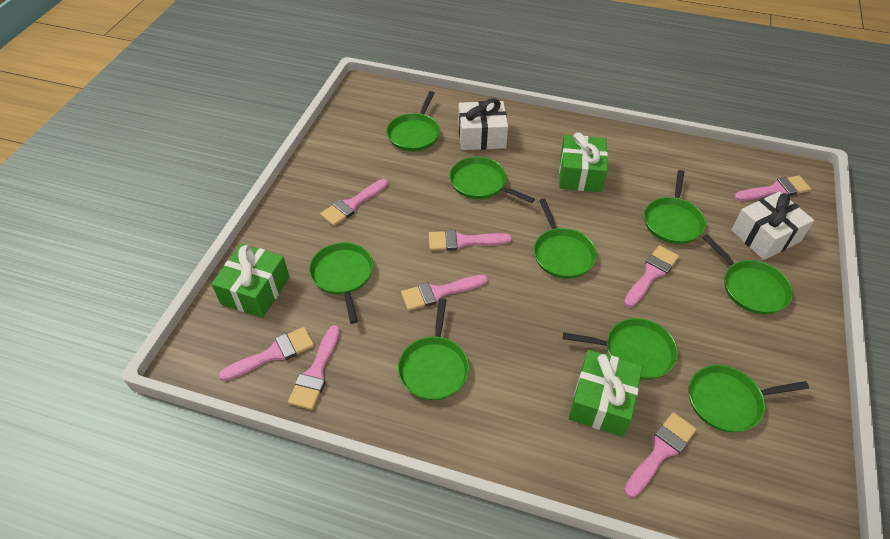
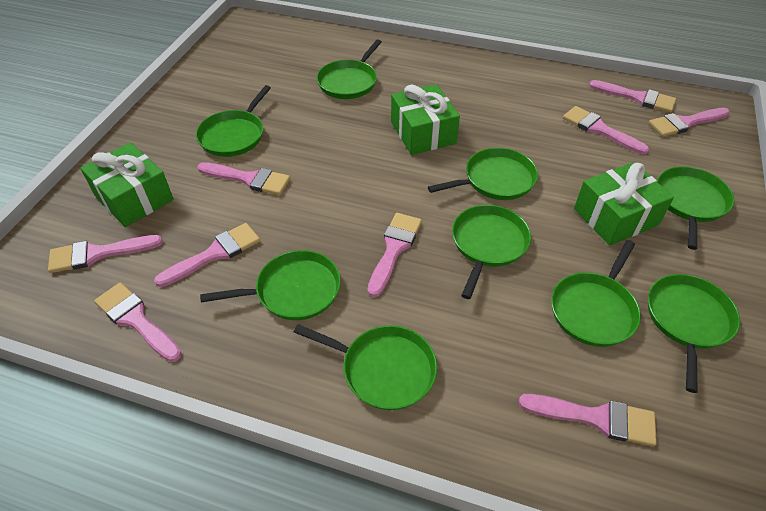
pink brush: [219,327,314,381] [288,325,340,410] [320,179,388,226] [401,275,488,311] [429,230,512,251] [624,245,679,307] [624,412,697,498] [734,175,811,201] = 8 -> [48,235,163,273] [94,282,182,362] [154,223,260,287] [197,162,290,195] [367,213,422,297] [519,394,657,447] [563,106,649,154] [589,80,676,113] [649,108,730,137] = 9
white gift: [458,98,508,150] [731,191,814,260] = 2 -> none = 0

